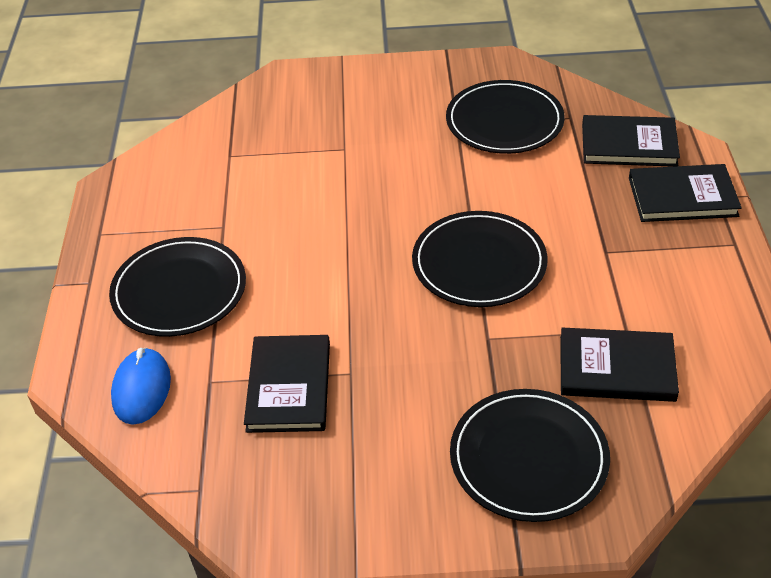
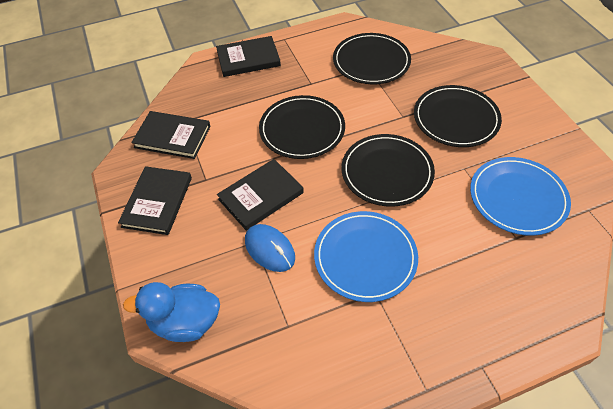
blue duck: none = 0 -> [123,282,220,342] = 1
blue plate: none = 0 -> [314,211,418,302] [470,157,571,236] = 2

